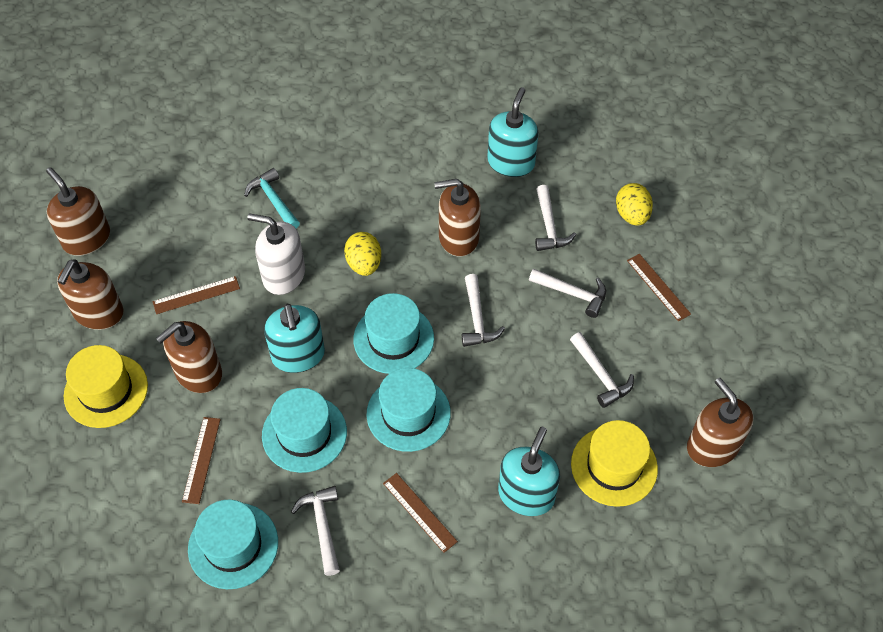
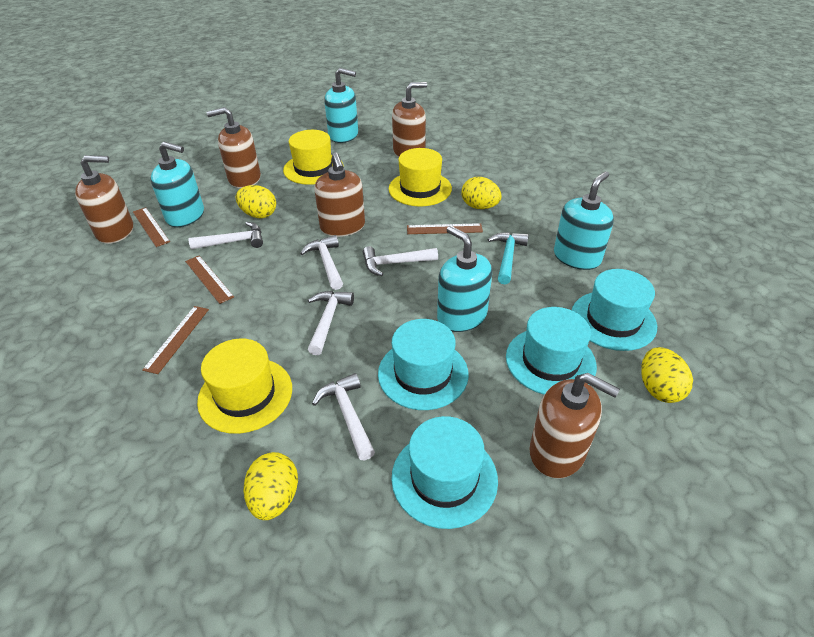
turquoise soap dispenser: [264,304,325,373] [487,87,539,177] [498,427,560,516] = 3 -> [150,142,204,227] [324,68,358,143] [437,226,492,332] [554,171,614,270] = 4
white soap dispenser: [247,213,305,295] = 1 -> none = 0
yellow egg: [344,232,381,276] [616,183,653,226] = 2 -> [236,185,276,219] [244,452,298,520] [461,177,501,209] [641,347,693,403] = 4
yellow hat: [64,345,148,428] [571,420,658,507] = 2 -> [197,339,292,434] [283,130,344,185] [389,148,452,206] = 3

